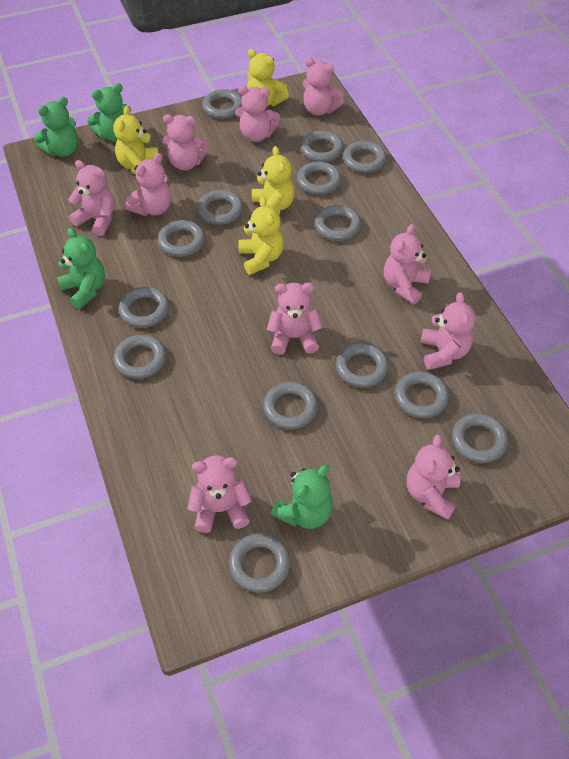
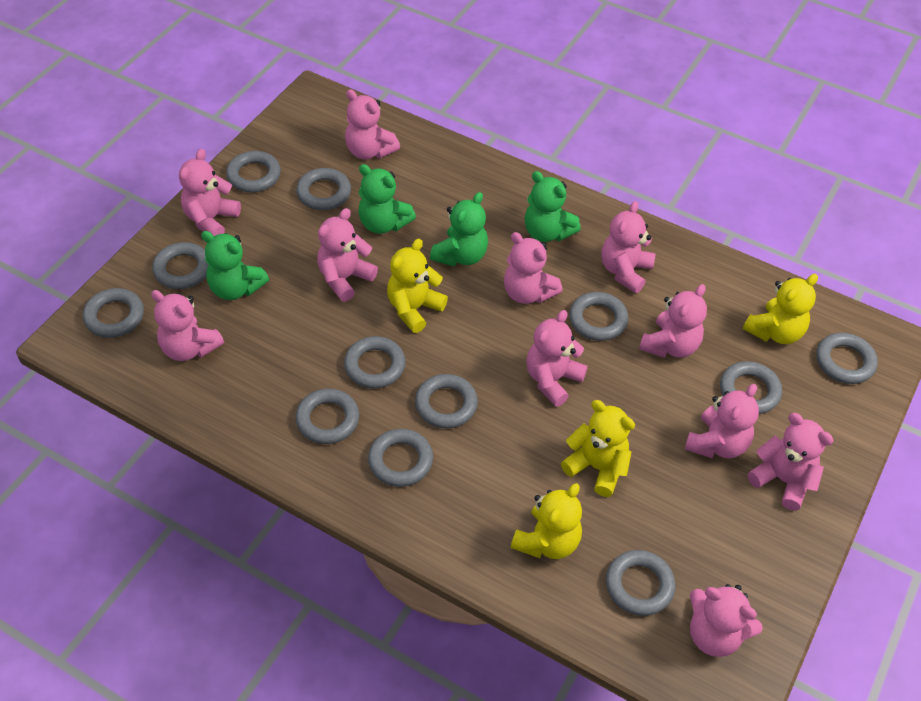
grey ring: [113,335,166,379] [118,287,169,328] [158,220,205,257] [197,190,243,225] [202,89,242,119] [229,533,291,593] [263,382,318,429] [297,161,341,195] [300,131,344,162] [315,205,361,241] [336,343,389,388] [343,141,386,173] [395,371,449,418] [452,413,509,463] = 14 -> [83,288,144,338] [152,242,209,289] [226,151,281,192] [295,389,359,444] [296,168,351,210] [344,336,406,388] [368,429,433,487] [415,374,478,428] [569,292,628,341] [606,550,675,616] [720,361,782,414] [816,333,878,384] = 12
pink teddy bear: [68,160,115,236] [125,153,171,216] [162,114,209,170] [188,456,252,533] [235,86,280,142] [267,283,323,355] [303,58,344,116] [384,224,431,305] [407,434,460,520] [421,292,475,370] = 10 -> [151,290,224,361] [179,149,241,236] [317,208,378,302] [345,89,400,159] [504,232,563,304] [526,310,588,407] [602,201,655,293] [639,284,707,358] [685,384,759,459] [690,584,763,657] [747,413,834,511] = 11

